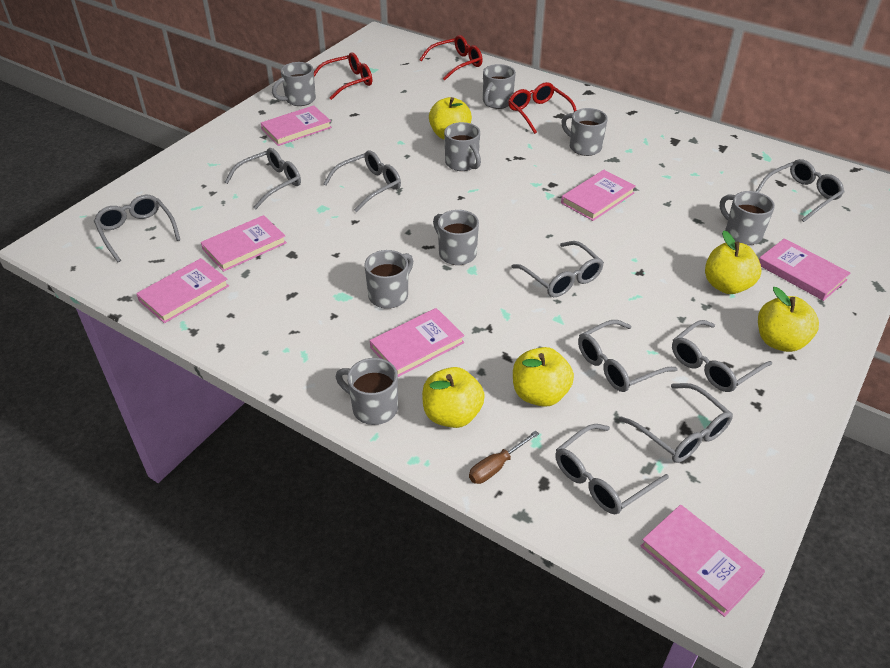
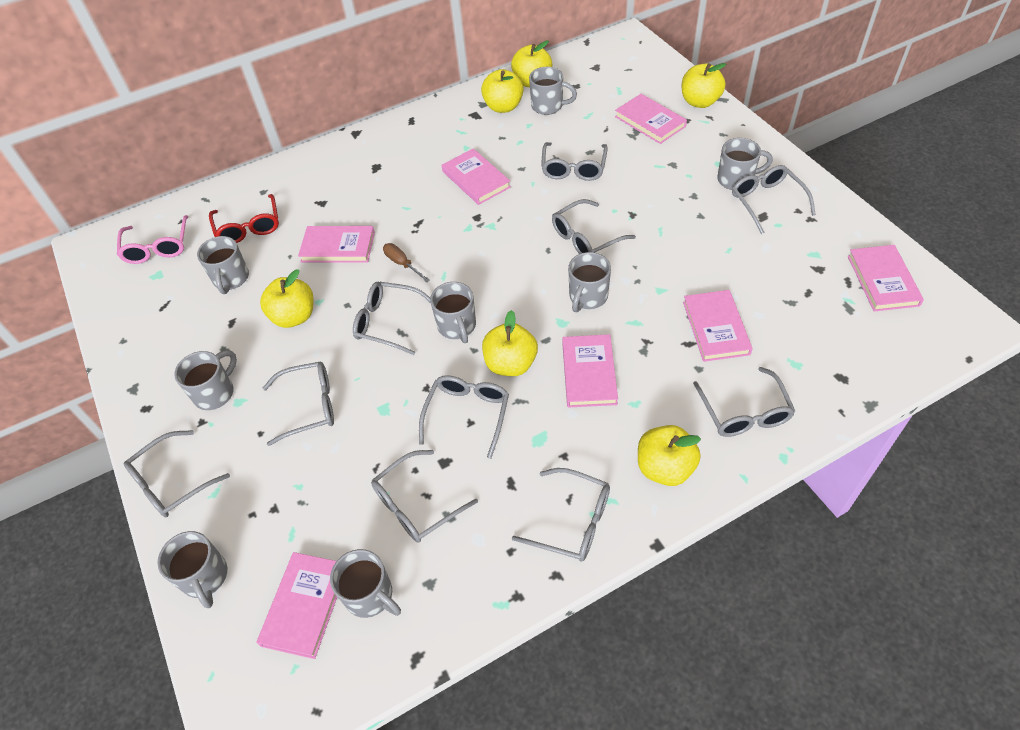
grey glasses: [94,195,180,262] [225,148,301,209] [323,151,401,212] [511,241,604,297] [555,424,669,514] [578,320,678,392] [619,383,733,463] [672,320,772,392] [755,159,844,222] = 9 -> [124,430,230,517] [263,361,334,446] [353,282,431,355] [371,450,478,543] [419,375,509,459] [512,468,610,562] [541,142,608,181] [552,199,636,254] [693,367,795,437] [732,165,816,234] = 10
pink glasses: none = 0 -> [117,215,189,264] = 1
red glasses: [314,52,372,100] [419,35,483,81] [509,82,576,134] = 3 -> [209,194,279,243] = 1
yellow apple: [422,367,485,428] [429,97,472,140] [513,347,574,407] [705,231,761,294] [758,287,819,352] = 5 -> [260,269,313,328] [481,69,524,113] [482,310,538,376] [511,40,552,87] [638,425,701,486] [682,63,726,108] = 6

